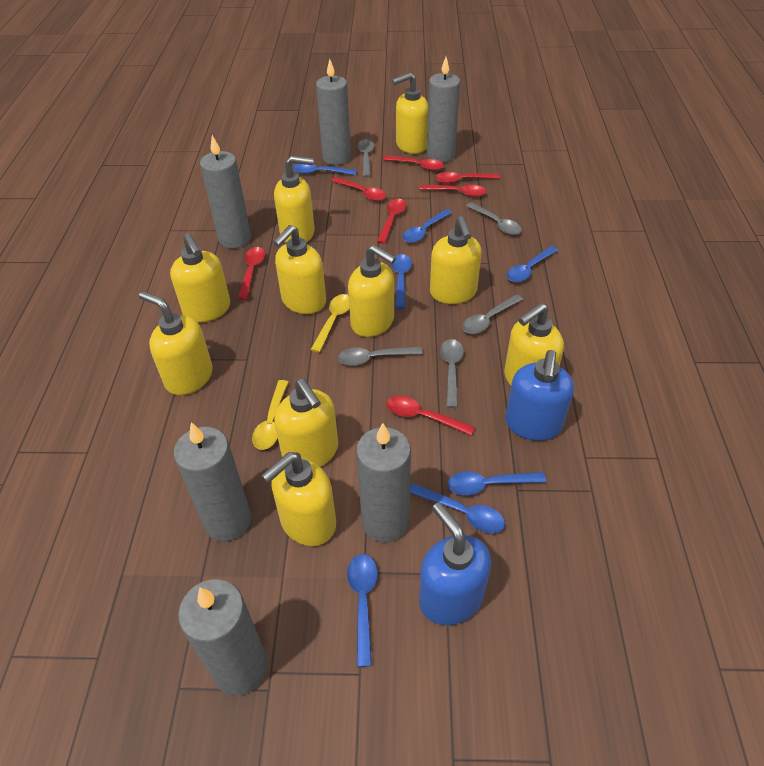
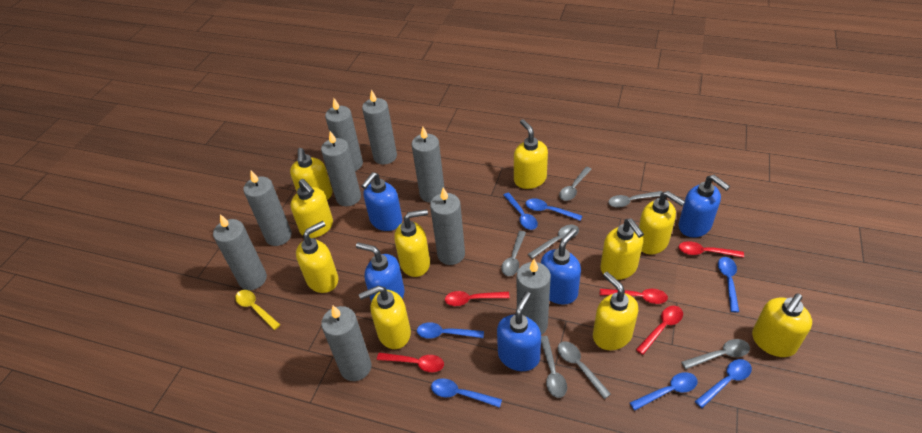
blue soap dispenser: [419,502,491,625] [505,350,574,441] = 2 -> [356,242,405,301] [361,172,402,231] [497,292,541,371] [541,228,581,305] [678,175,730,238] = 5
grey candle: [174,422,251,541] [178,579,268,696] [200,135,251,249] [316,59,351,165] [356,423,411,542] [426,57,460,163] = 6 -> [213,214,267,290] [243,171,292,246] [321,131,361,206] [321,305,372,381] [325,98,363,171] [362,89,397,165] [412,127,445,203] [430,187,465,265] [517,259,551,335] = 9
grey spoon: [338,347,423,366] [357,139,374,177] [440,339,464,408] [462,294,523,334] [466,202,522,235] = 5 -> [501,231,526,276] [528,225,579,259] [541,336,567,398] [558,341,611,399] [559,167,592,201] [608,191,662,208] [681,339,750,369] = 7
red spoon: [238,247,266,300] [331,177,386,201] [377,199,407,244] [383,155,444,171] [386,396,475,435] [420,185,487,197] [435,172,500,184] = 7 -> [377,352,444,372] [445,291,510,306] [600,289,668,304] [636,306,683,355] [679,241,744,258] = 5
yellow spoon: [252,380,288,450] [311,294,349,352] = 2 -> [235,290,280,330] = 1

